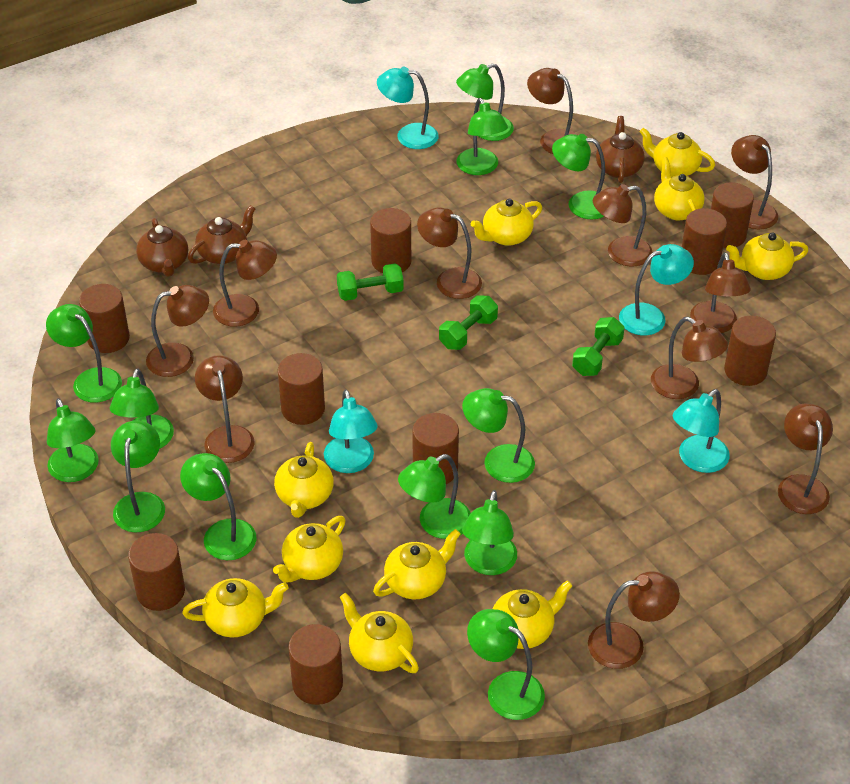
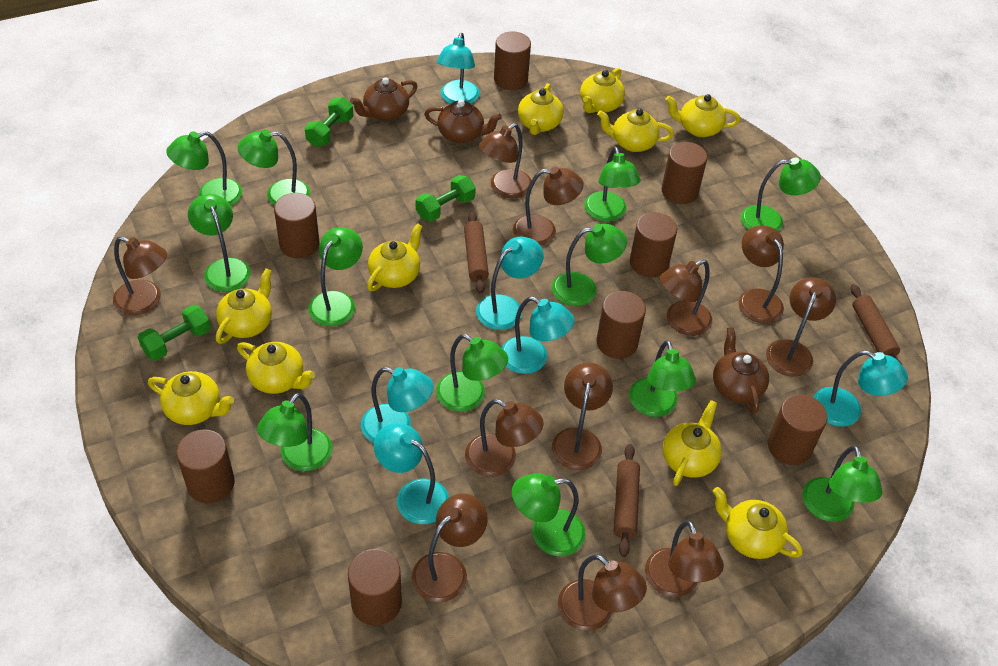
brown cylinder: [79,284,130,353] [128,533,185,611] [278,353,325,425] [288,624,343,705] [370,208,411,273] [413,413,459,484] [682,208,727,275] [711,182,754,248] [724,316,776,386] = 9 -> [176,429,235,503] [274,193,319,258] [348,549,402,626] [494,32,531,90] [596,291,646,359] [630,212,677,277] [661,142,707,204] [768,394,827,465] = 8
brown rolling pin: none = 0 -> [464,211,489,294] [614,444,640,557] [850,284,903,366] = 3
turquoise lamp: [324,389,378,473] [377,67,439,149] [619,244,694,335] [673,389,730,473] = 4 -> [361,367,434,443] [374,423,449,524] [437,33,480,104] [476,237,544,330] [502,297,574,374] [813,350,908,427] = 6

